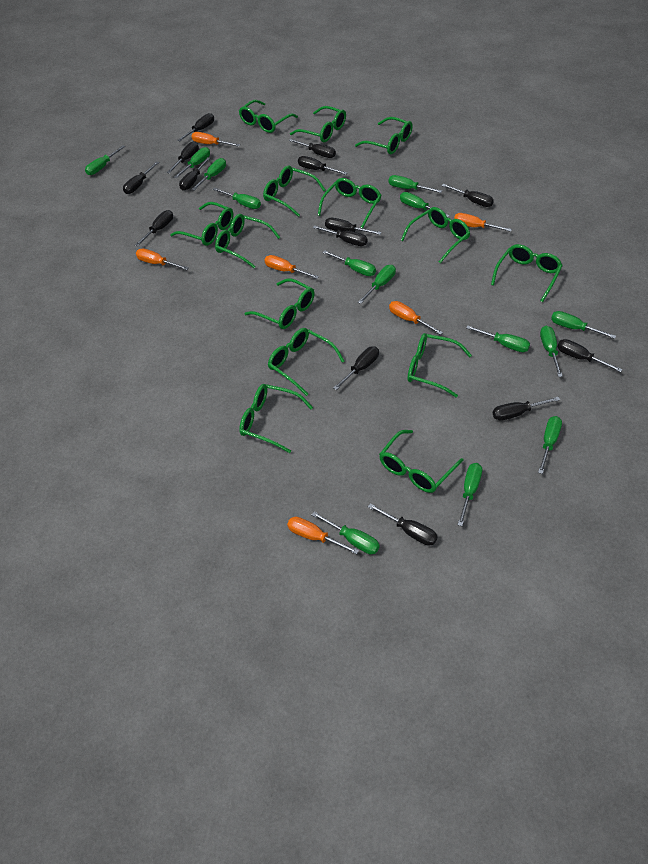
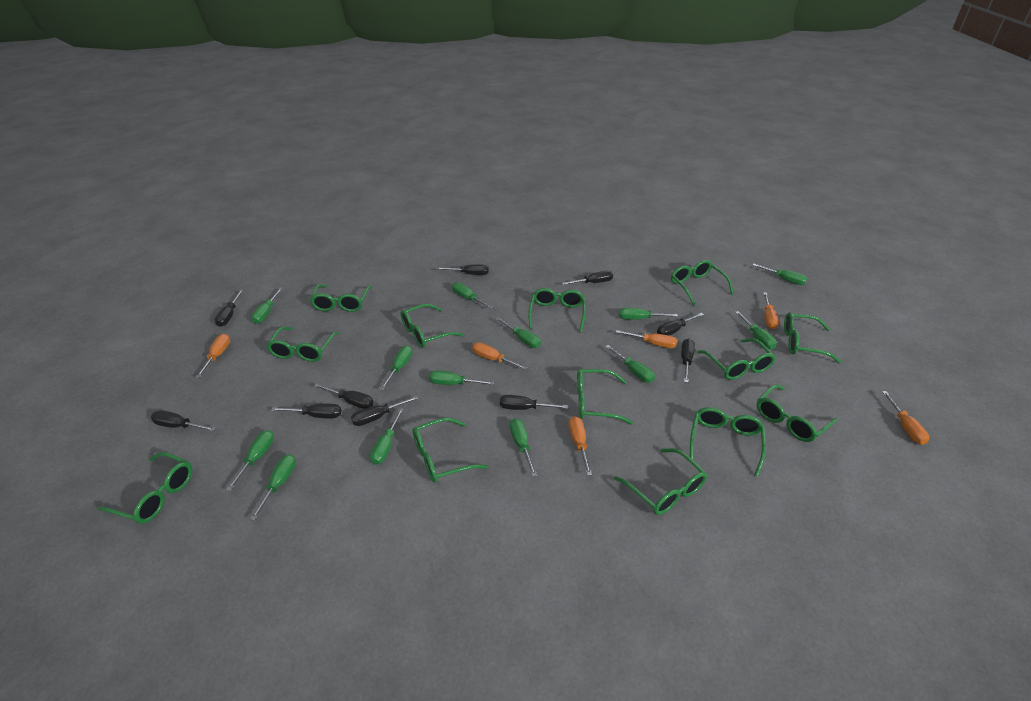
black screwdriver: [123,161,159,194] [135,210,173,246] [167,141,199,174] [177,113,214,141] [179,157,210,190] [289,139,336,158] [298,156,347,175] [313,225,368,246] [325,218,381,235] [334,347,379,390] [368,504,437,546] [442,184,494,207] [493,397,560,421] [558,339,623,372] = 14 -> [151,410,216,431] [215,290,243,327] [271,404,341,418] [314,383,374,409] [351,396,419,426] [436,264,489,275] [500,395,568,410] [562,271,613,285] [657,313,704,335] [681,339,695,383] = 10
green glasses: [170,202,233,246] [215,214,280,268] [239,100,298,133] [239,384,313,453] [244,278,315,329] [263,166,325,217] [268,328,344,396] [290,106,346,143] [318,178,382,229] [355,117,413,154] [379,430,464,493] [401,207,470,264] [407,333,472,398] [491,244,563,302] = 14 -> [97,452,192,524] [267,327,340,362] [310,284,372,312] [400,304,464,348] [412,418,488,483] [528,288,586,333] [577,369,633,424] [614,448,707,515] [671,260,734,306] [690,407,766,476] [697,338,776,380] [756,384,837,442] [784,312,841,363] = 13
green screwdriver: [85,145,125,175] [174,147,210,178] [191,158,226,190] [213,188,261,209] [311,512,380,554] [322,250,376,276] [358,265,396,304] [389,175,442,193] [400,192,450,218] [458,463,482,526] [466,326,530,352] [538,416,562,474] [540,326,563,377] [551,311,616,339] = 14 -> [226,430,274,491] [250,454,296,521] [251,288,283,324] [370,408,404,465] [380,345,412,390] [429,370,494,385] [452,282,493,309] [495,317,541,348] [510,418,537,477] [605,345,655,383] [619,308,678,320] [735,311,777,349] [753,264,807,285] = 13

